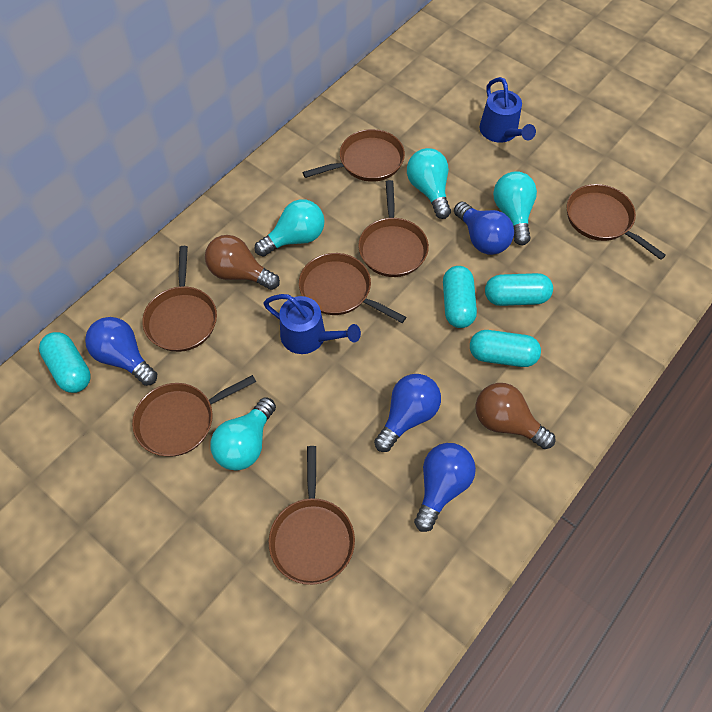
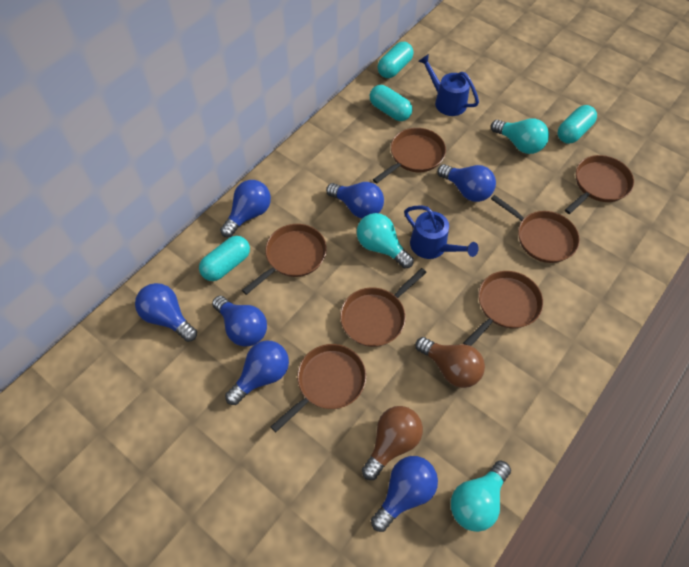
blue light bulb: [85,317,157,386] [374,374,441,452] [414,443,476,532] [454,201,514,255] = 4 -> [135,283,197,342] [212,296,267,347] [220,180,271,237] [225,340,289,405] [326,182,384,219] [371,456,438,532] [437,164,496,202] = 7
turquoise light bulb: [210,397,276,471] [254,199,324,257] [407,148,451,219] [493,171,537,245] = 4 -> [357,213,414,268] [451,460,511,532] [491,118,549,154] = 3

